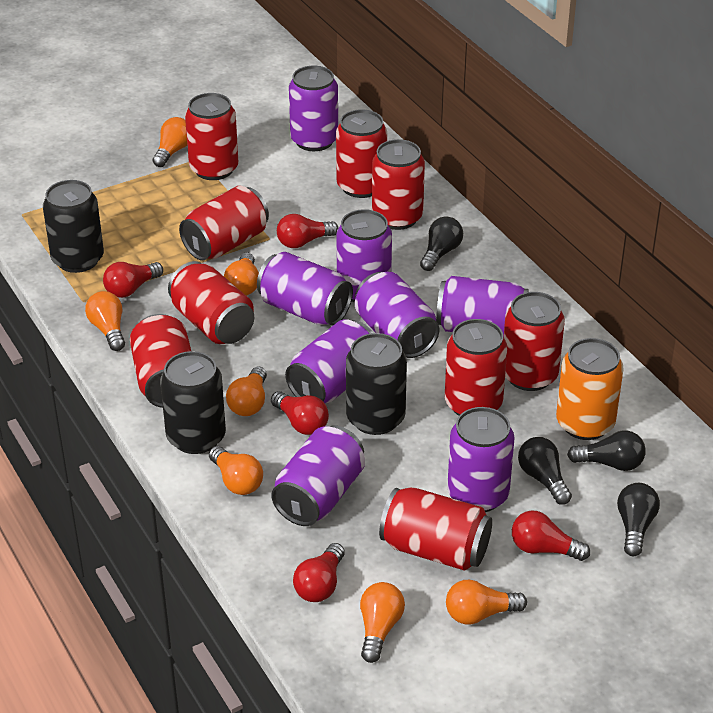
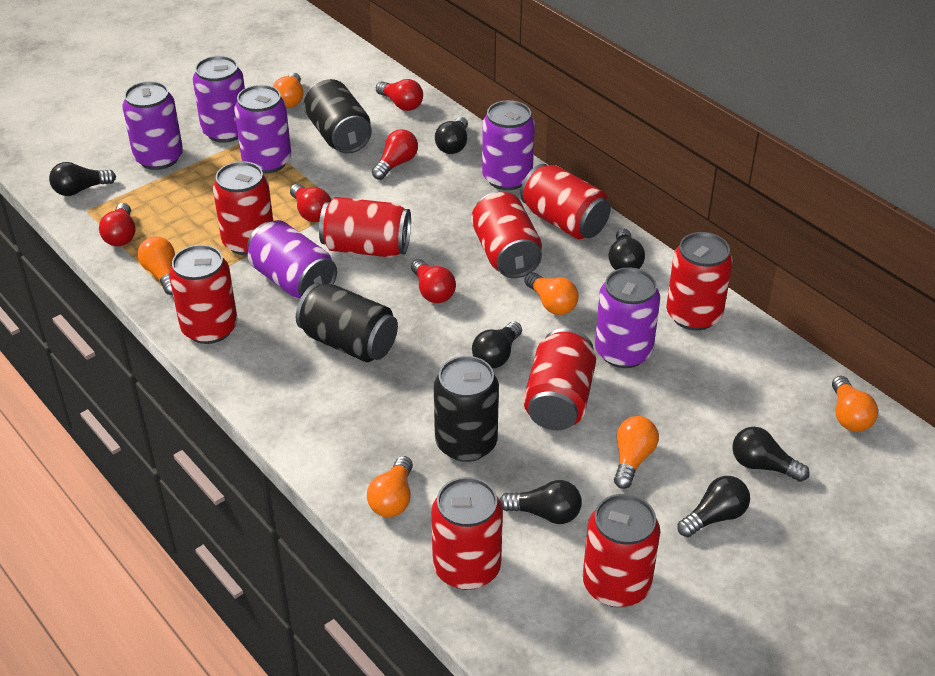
black light bulb: [420,216,463,271] [518,437,572,505] [567,430,646,471] [617,483,660,556] = 4 -> [49,162,116,196] [435,117,468,154] [472,321,522,369] [500,480,582,524] [608,229,645,270] [678,476,750,537] [732,427,810,482] = 7
orange can: [556,338,624,440] = 1 -> none = 0
orange light bulb: [85,291,125,351] [153,117,187,167] [209,446,263,495] [224,252,259,296] [226,366,267,416] [360,582,405,663] [446,580,527,625] = 7 -> [138,236,175,295] [273,73,303,108] [367,456,413,517] [524,272,579,315] [614,416,659,489] [832,376,878,432] = 6
purple can: [257,252,353,326] [271,426,365,526] [285,319,373,404] [289,66,338,151] [336,209,392,303] [355,272,440,358] [436,276,529,338] [447,407,515,512] = 8 -> [122,81,183,170] [193,56,245,143] [234,85,291,174] [247,220,337,299] [482,100,535,190] [595,267,660,368] = 6

